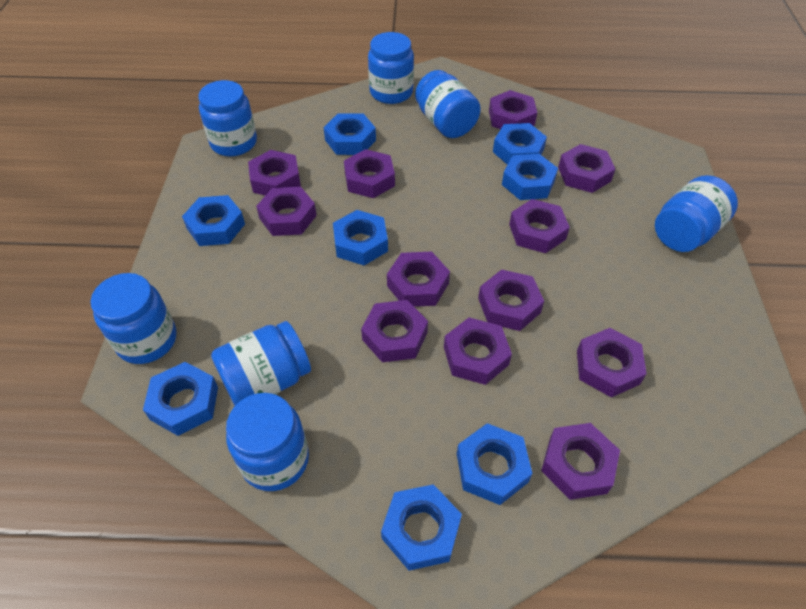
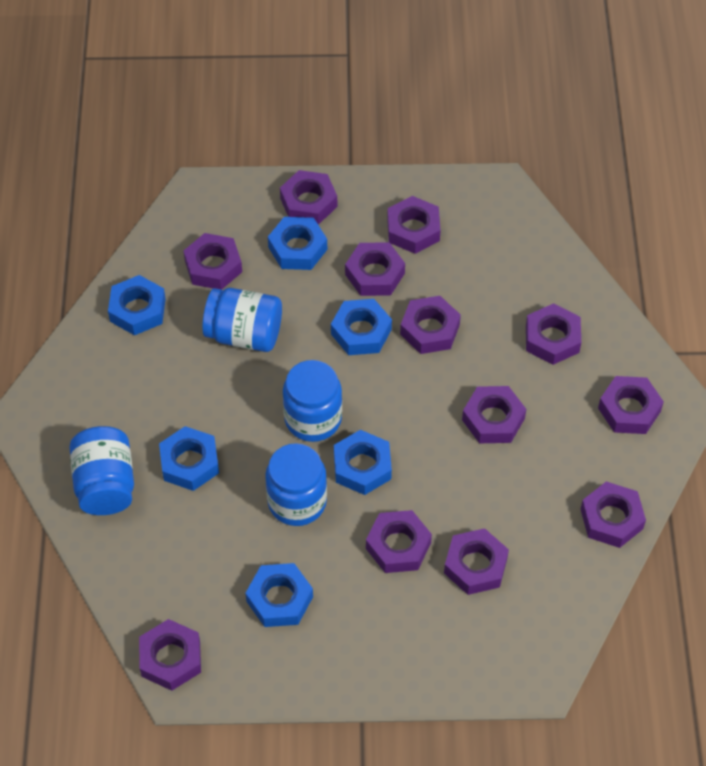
blue jar: [91,273,176,364] [198,80,257,156] [211,321,311,406] [226,393,309,491] [368,32,414,104] [415,70,481,138] [655,175,738,252] = 7 -> [69,426,134,515] [202,288,282,352] [265,443,327,526] [283,360,342,442] = 4
blue nut: [143,362,218,436] [182,195,245,246] [323,113,376,155] [333,210,388,265] [381,484,462,571] [457,423,533,505] [493,123,547,165] [502,153,558,200] = 8 -> [108,275,166,335] [159,426,219,491] [245,563,313,627] [268,217,327,270] [331,299,392,355] [334,430,392,495] = 6

